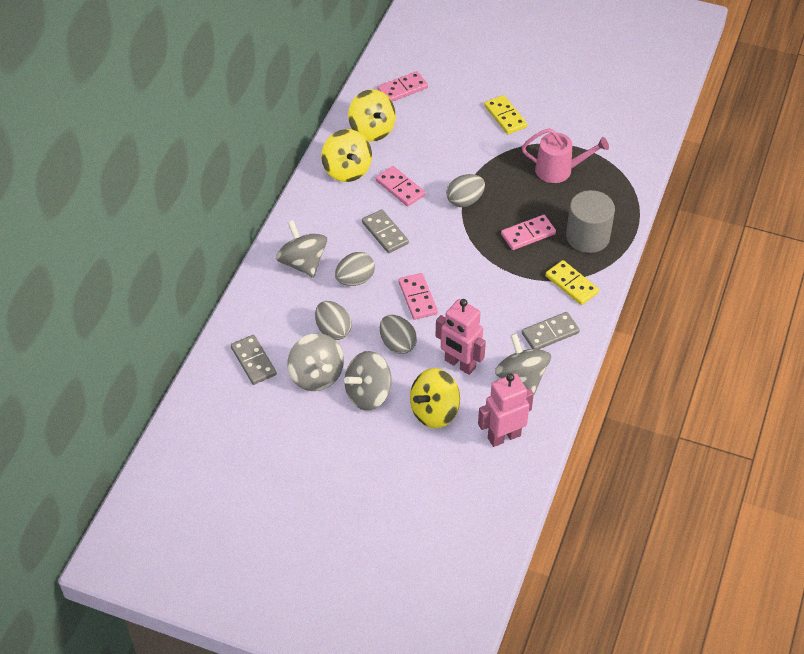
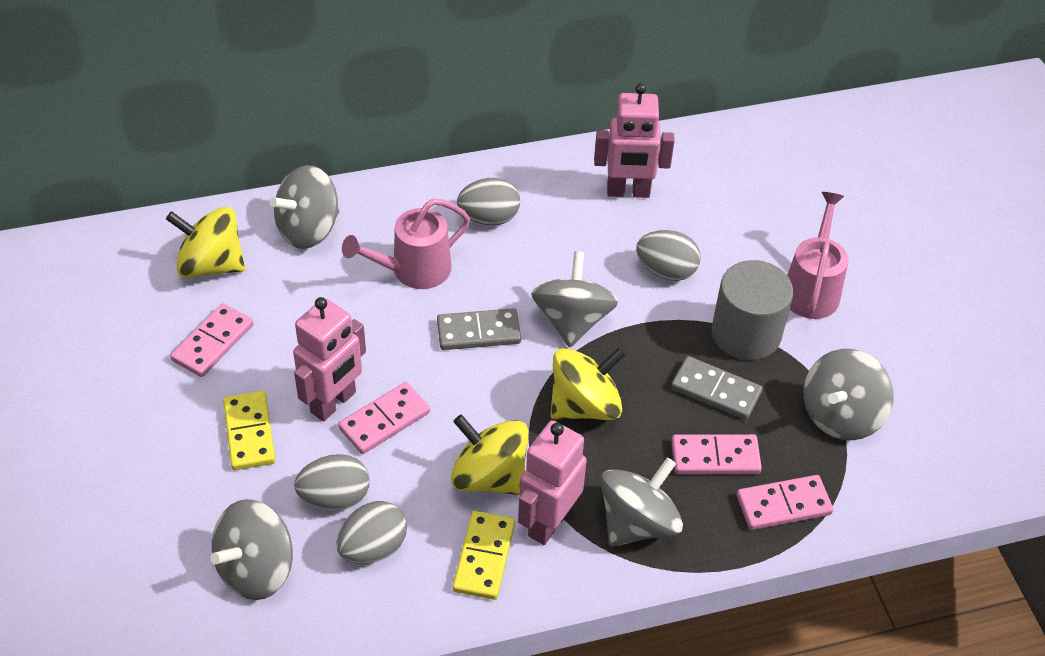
grey domino: [231,335,277,385] [362,209,409,253] [522,312,580,349] = 3 -> [437,308,521,350] [671,356,762,420] = 2
grey spinning top: [276,220,327,278] [288,333,344,391] [344,351,392,411] [495,333,551,395] = 4 -> [210,499,293,600] [270,165,339,249] [531,251,618,348] [600,457,683,547] [803,349,893,440] = 5
pink robot: [436,299,486,375] [478,373,534,447] = 2 -> [293,297,366,421] [518,420,587,545] [594,83,675,198] = 3
pink watering can: [522,128,609,183] = 1 -> [342,199,470,289] [787,192,848,319] = 2

